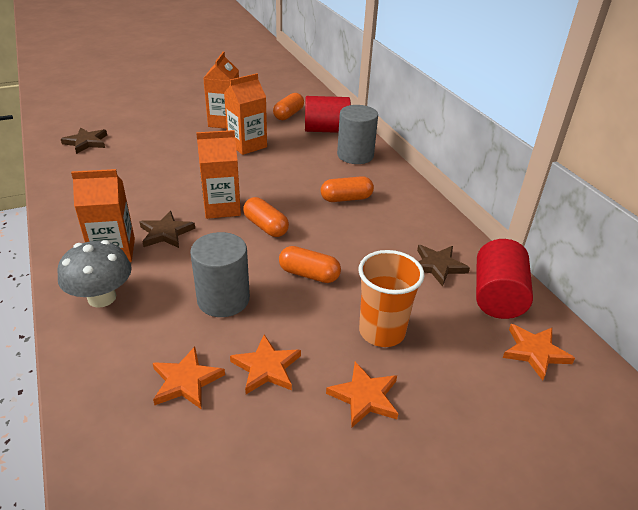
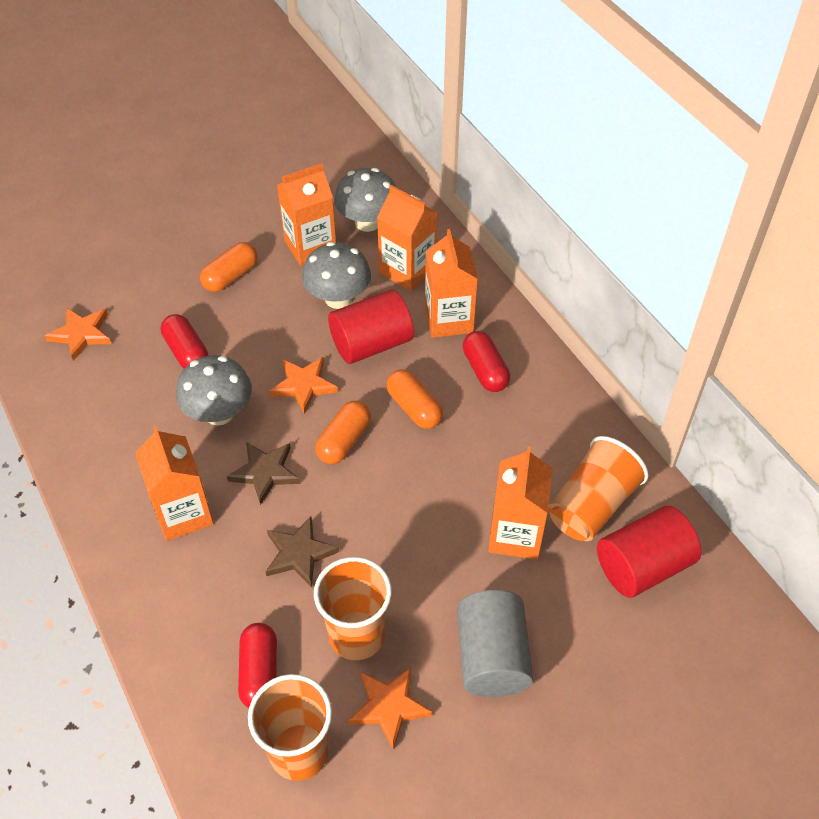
brown star: [61,127,107,154] [139,211,195,248] [417,245,470,287] = 3 -> [227,442,300,505] [266,516,339,587] = 2
grey cylinder: [190,232,250,317] [337,105,378,164] = 2 -> [457,590,533,697] = 1
grey mushroom: [57,240,132,308] = 1 -> [176,355,252,426] [302,242,371,309] [334,168,396,232] = 3
orange capsule: [243,197,289,237] [273,93,304,120] [279,246,341,283] [321,176,374,202] = 4 -> [200,242,258,292] [315,401,371,464] [386,369,443,429] = 3
orange carton: [71,169,135,262] [196,130,241,219] [203,51,239,129] [224,73,267,155] = 4 -> [135,426,214,541] [277,163,336,266] [377,185,438,291] [425,229,478,338] [488,446,553,560] = 5
orange cup: [358,250,425,347] = 1 -> [248,674,332,781] [314,557,392,660] [548,436,649,541] = 3
orange star: [153,346,225,409] [230,335,301,394] [326,362,398,428] [503,324,575,381] = 4 -> [45,308,111,361] [269,357,338,414] [348,667,432,750] = 3
red capsule: none = 0 -> [161,314,208,369] [238,623,277,708] [463,331,510,392] = 3

